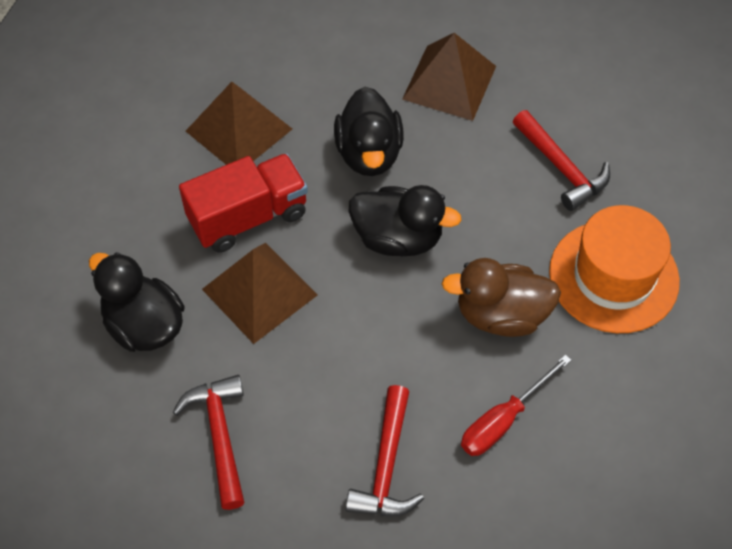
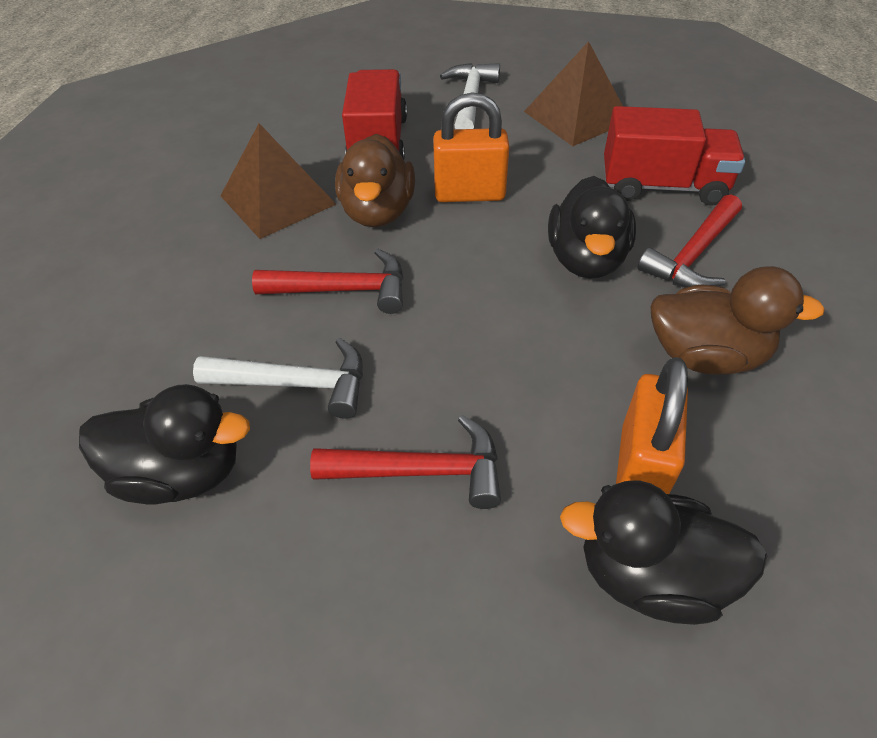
brown duck: [442,258,561,337] = 1 -> [335,134,415,227] [651,266,825,375] = 2
brown pyramid: [186,82,292,165] [202,243,317,344] [402,33,496,121] = 3 -> [220,123,336,239] [524,41,623,146] = 2
orange hat: [549,205,680,333] = 1 -> none = 0
orange padlock: none = 0 -> [433,92,509,202] [616,357,688,494] = 2
red screwdriver: [461,354,572,456] = 1 -> none = 0
red truck: [179,153,308,253] = 1 -> [342,69,407,160] [604,106,745,206] = 2
white hammer: none = 0 -> [193,338,363,419] [440,63,500,129] = 2

